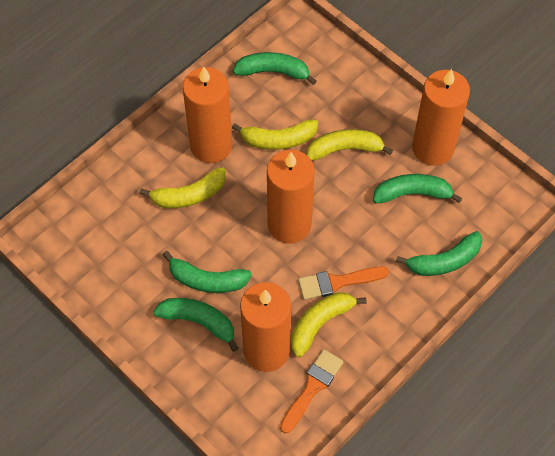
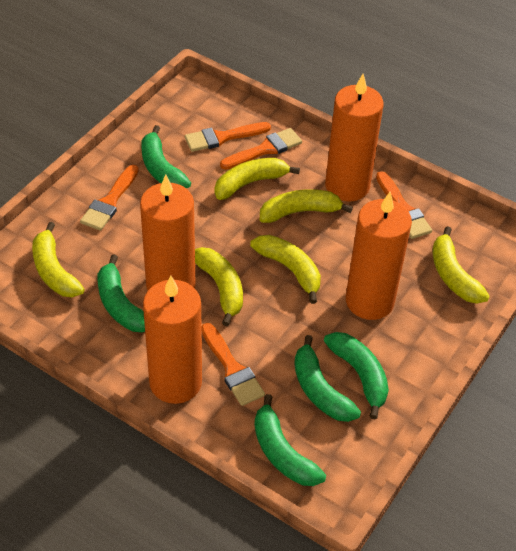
orange brush: [280,349,343,433] [298,267,389,300] = 2 -> [80,165,139,231] [185,122,271,152] [201,323,265,406] [220,128,302,170] [376,171,432,239] = 5
yellow banana: [140,167,226,208] [232,119,318,150] [291,292,367,357] [306,129,393,160] = 4 -> [32,222,84,297] [195,247,243,326] [214,158,300,200] [250,235,321,304] [260,189,353,223] [432,226,490,304] = 6

